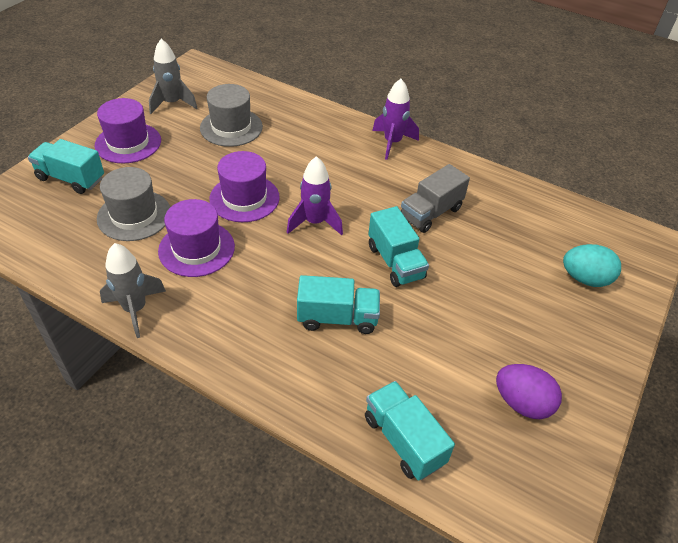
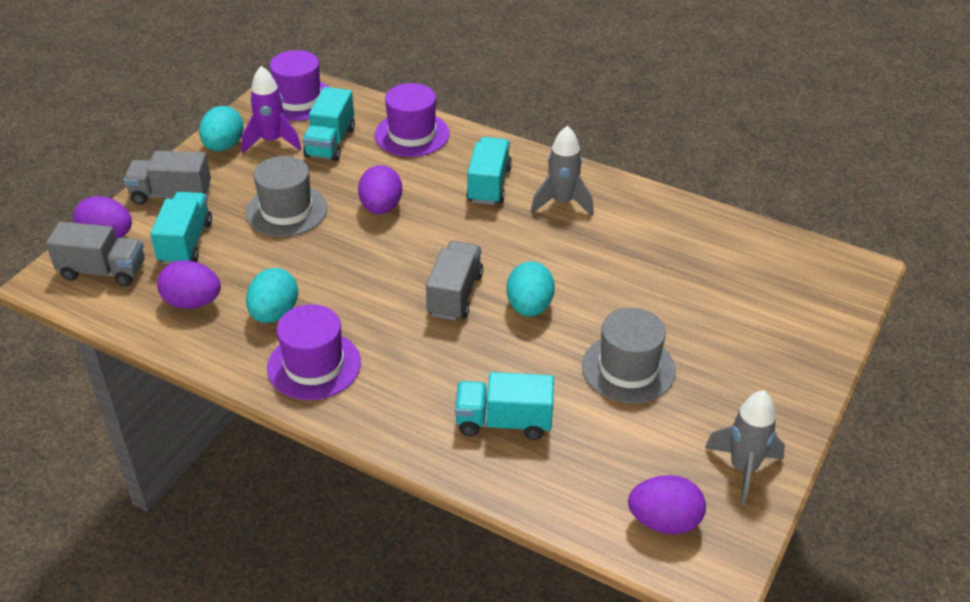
grey truck: [401,164,470,233] = 1 -> [46,222,145,286] [124,151,211,205] [426,241,483,321] = 3
purple egg: [496,364,562,419] = 1 -> [73,196,132,239] [157,260,221,309] [358,165,402,214] [628,475,706,534] = 4
purple rocket: [287,156,343,236] [372,79,419,160] = 2 -> [242,66,301,154] = 1
turquoise egg: [563,244,621,287] = 1 -> [199,106,244,151] [246,268,298,323] [506,261,555,317] = 3

